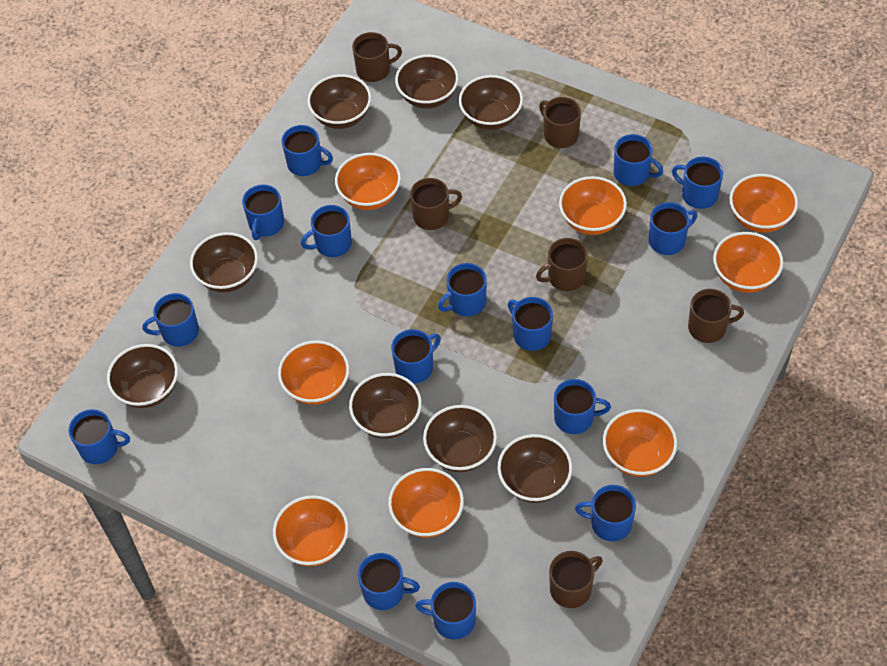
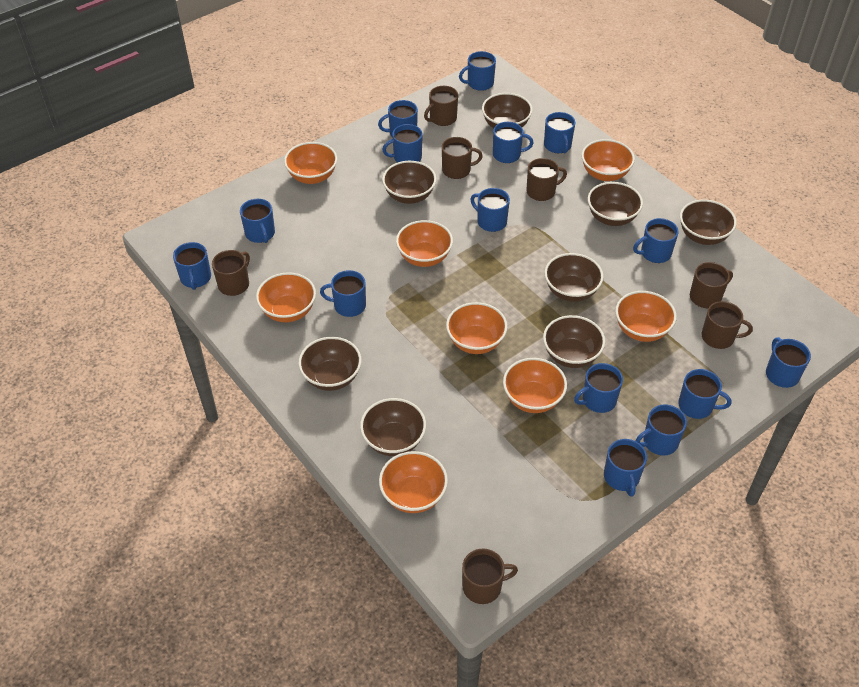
brown mug: [352,32,402,82] [410,178,462,230] [536,238,588,291] [539,97,581,148] [549,551,603,608] [688,289,744,343] = 6 -> [212,250,250,296] [424,86,458,126] [442,137,483,179] [462,549,518,604] [526,158,567,201] [690,262,733,308] [701,301,753,349] = 7

